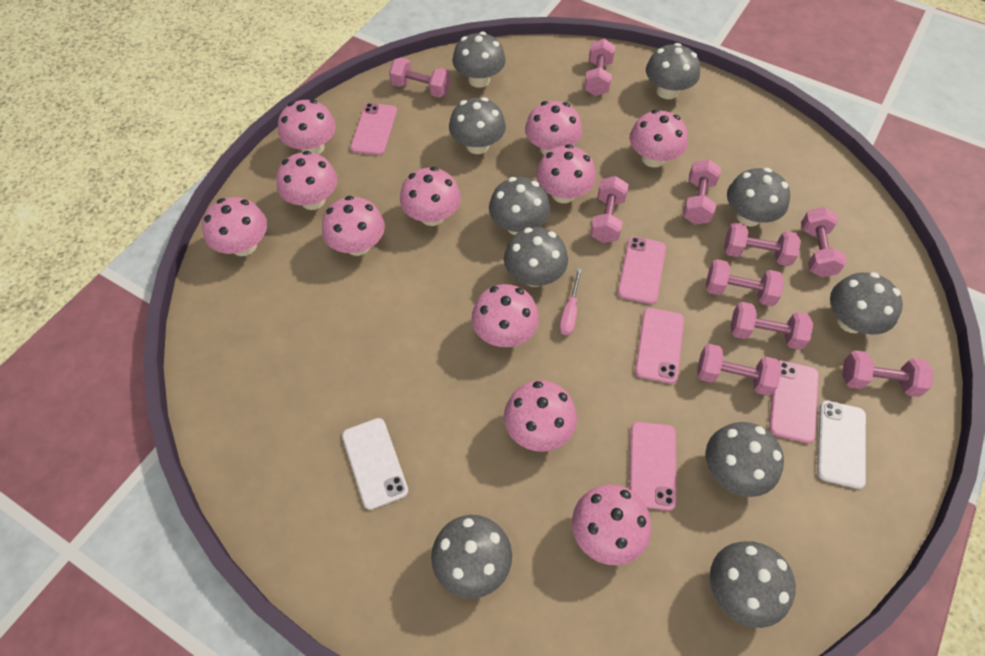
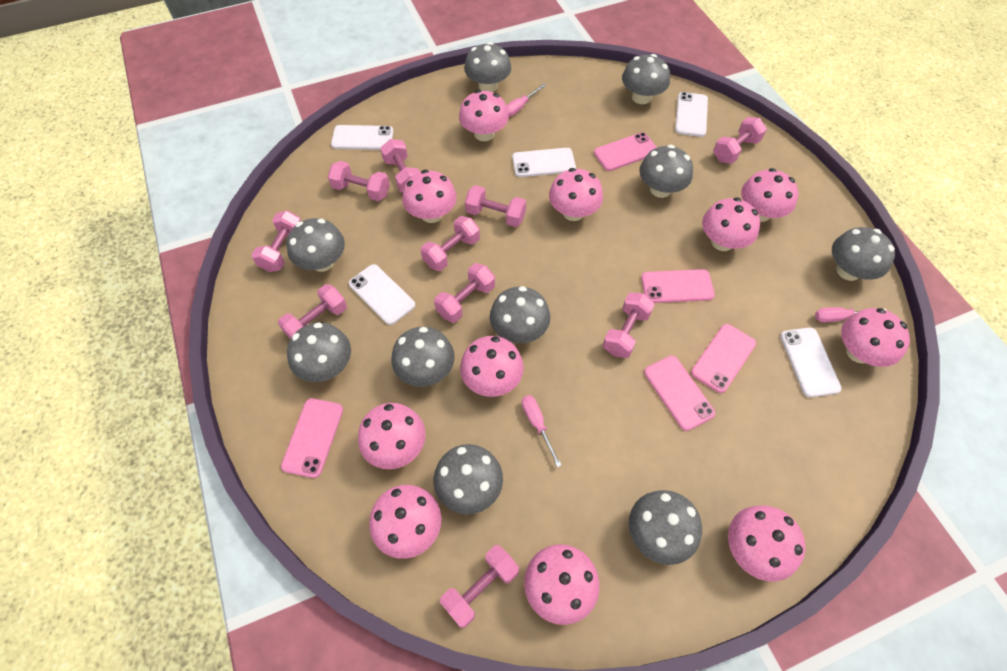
pink screwdriver: [559,268,582,335] = 1 -> [506,83,546,116] [522,395,562,467] [815,307,887,322] = 3
white phone: [342,418,408,510] [817,400,866,489] = 2 -> [331,125,394,150] [349,264,415,325] [512,148,576,177] [675,92,708,137] [780,327,842,397] = 5

